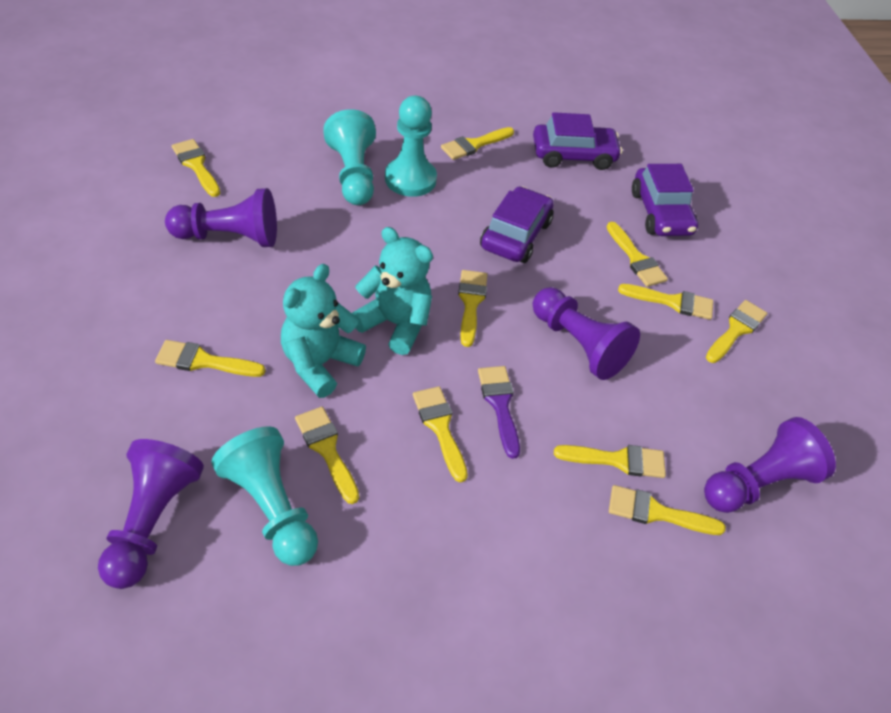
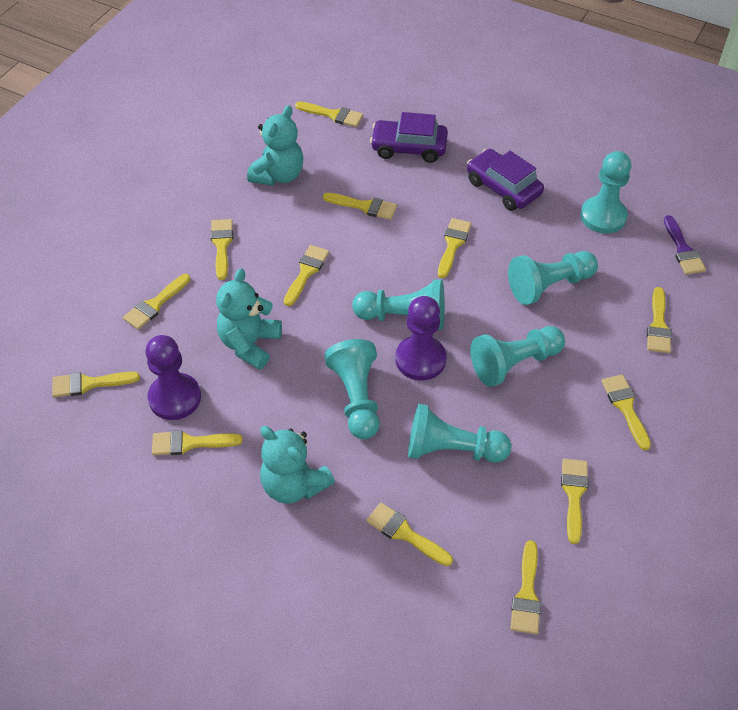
purple car: [480,186,554,263] [533,112,622,170] [632,164,698,236] = 3 -> [370,112,448,163] [467,149,544,211] = 2
purple pawn: [98,439,204,589] [165,188,277,247] [532,287,640,380] [704,417,836,513] = 4 -> [145,335,201,420] [395,296,446,380] = 2
turquoise pawn: [211,426,318,566] [323,109,376,205] [385,96,437,197] = 3 -> [324,339,380,439] [352,280,445,330] [408,404,512,463] [470,326,565,387] [508,251,598,305] [581,151,631,234] = 6
turquoise teddy bear: [281,264,366,398] [352,227,433,355] = 2 -> [216,268,282,370] [247,105,303,186] [260,426,335,504] = 3
yellow brush: [155,340,266,377] [172,139,220,197] [295,407,359,504] [413,386,468,483] [441,127,514,160] [458,270,487,347] [554,445,666,478] [607,222,668,287] [609,485,726,535] [618,284,713,320] [706,300,767,363] = 11 -> [52,372,140,397] [123,274,190,330] [152,430,243,455] [211,219,233,280] [284,245,329,306] [295,101,363,127] [323,193,397,220] [366,503,453,566] [438,218,471,278] [510,540,541,634] [561,459,588,544] [602,375,651,450] [647,287,672,353] = 13

